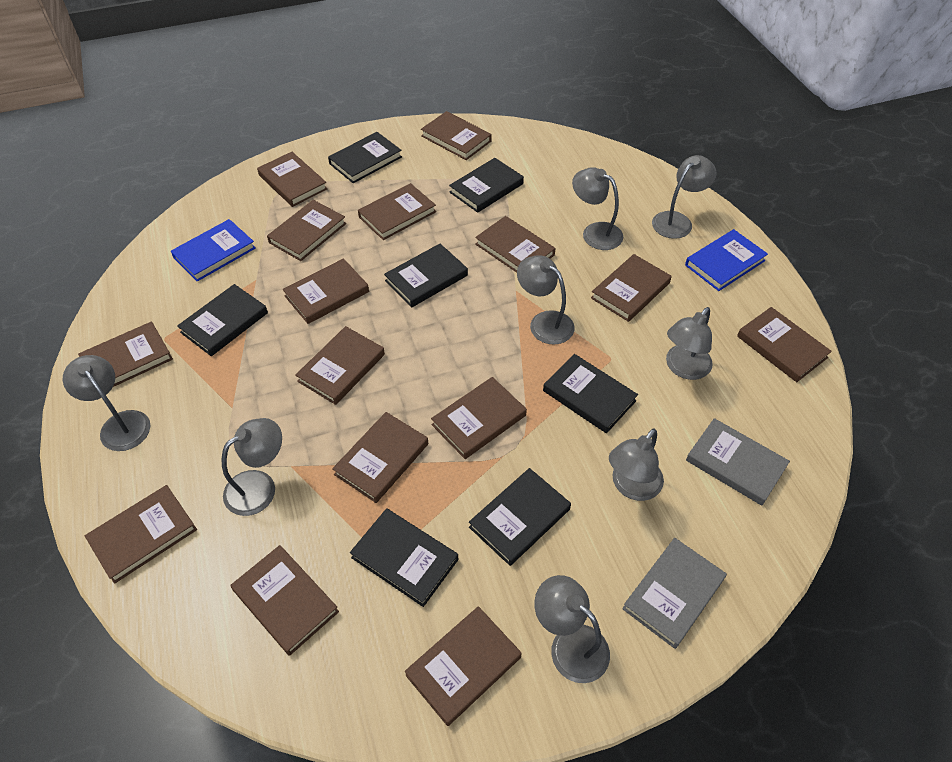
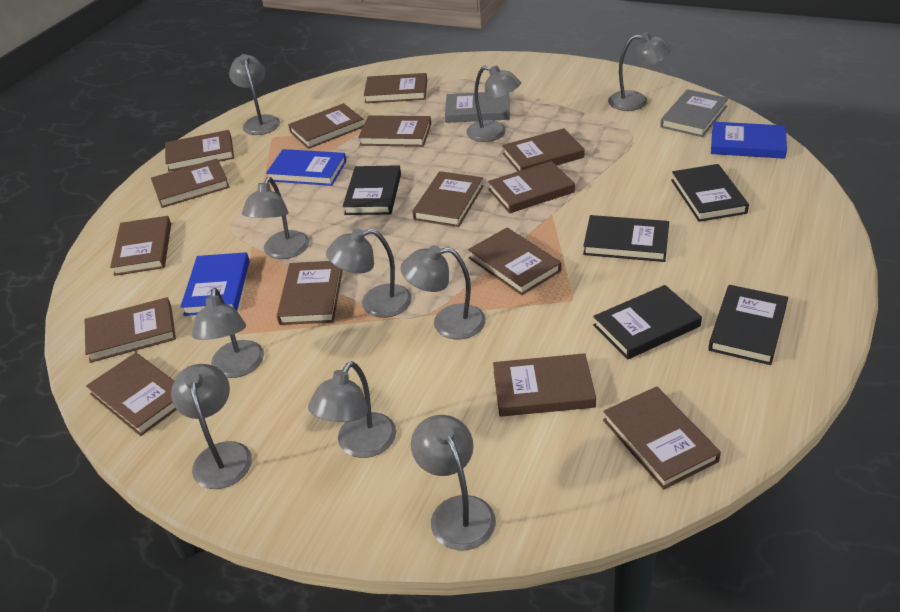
black book: [177,284,268,356] [328,132,402,183] [350,508,458,607] [384,244,468,307] [449,158,524,213] [469,468,571,566] [543,354,638,433] = 7 -> [343,165,401,215] [583,215,669,262] [593,285,702,360] [671,164,749,222] [708,285,788,365] = 5
blue book: [171,219,256,282] [685,229,768,291] = 2 -> [180,252,250,316] [266,149,346,186] [711,122,787,159] = 3
grey lamp: [63,355,150,451] [222,418,282,516] [517,255,575,345] [534,575,610,683] [572,167,623,250] [609,428,664,501] [652,155,716,239] [666,307,713,380] = 8 -> [171,364,252,489] [192,288,264,378] [229,54,280,135] [242,177,309,259] [308,361,396,458] [326,229,412,318] [400,245,486,339] [411,415,496,551] [466,65,521,142] [608,32,671,111] = 10

